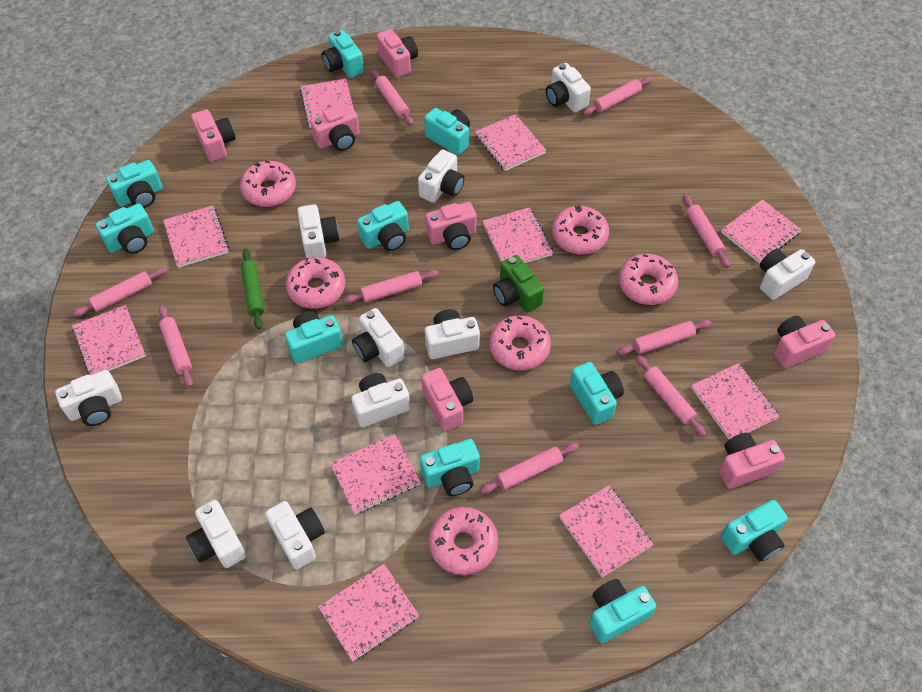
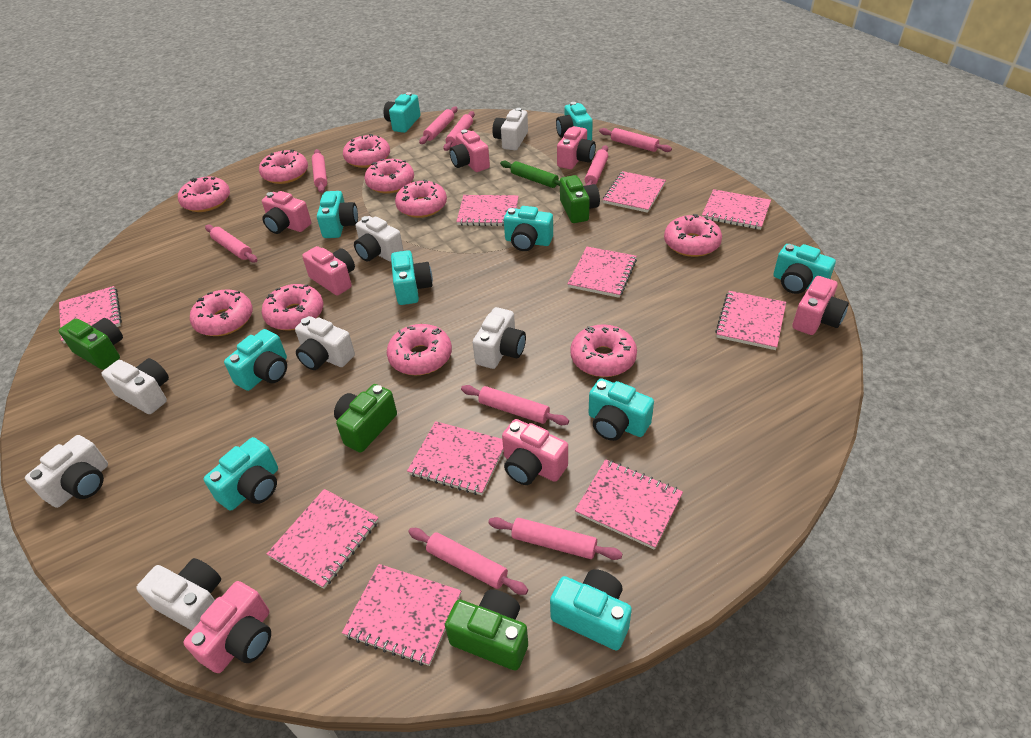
green camera: [493,255,544,312] = 1 -> [59,318,123,370] [334,384,397,453] [445,590,528,671] [560,175,600,223] = 4
pink donut: [240,161,296,207] [286,257,345,309] [429,507,498,575] [489,315,551,371] [552,205,609,254] [618,254,678,305] = 6 -> [178,177,230,212] [190,289,253,336] [259,150,308,184] [261,284,323,330] [343,134,390,168] [364,159,414,194] [387,324,452,376] [395,180,447,218] [570,324,637,377] [664,214,722,257] = 10
white camera: [55,370,122,426] [186,500,246,568] [265,501,325,569] [297,204,339,258] [351,373,410,427] [352,308,404,367] [418,149,464,203] [425,309,480,359] [546,63,591,112] [760,249,815,300] = 10 -> [25,435,108,508] [101,358,169,414] [136,558,221,631] [295,316,355,370] [354,216,404,262] [472,307,526,369] [492,108,528,150] = 7

